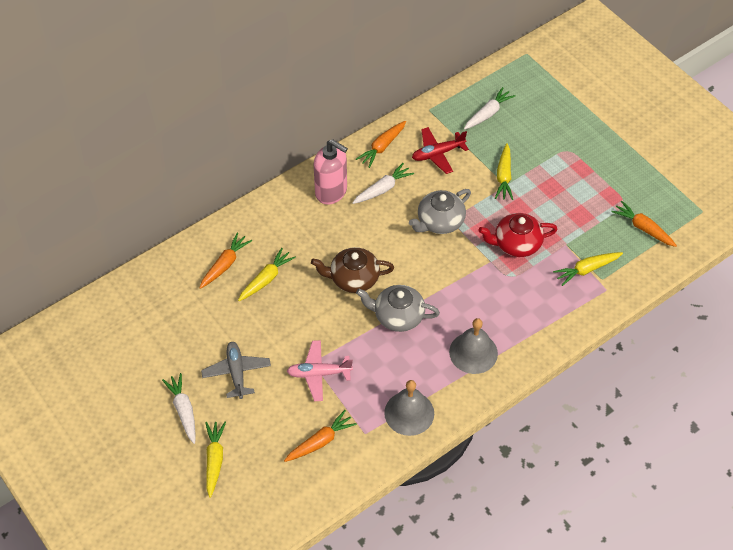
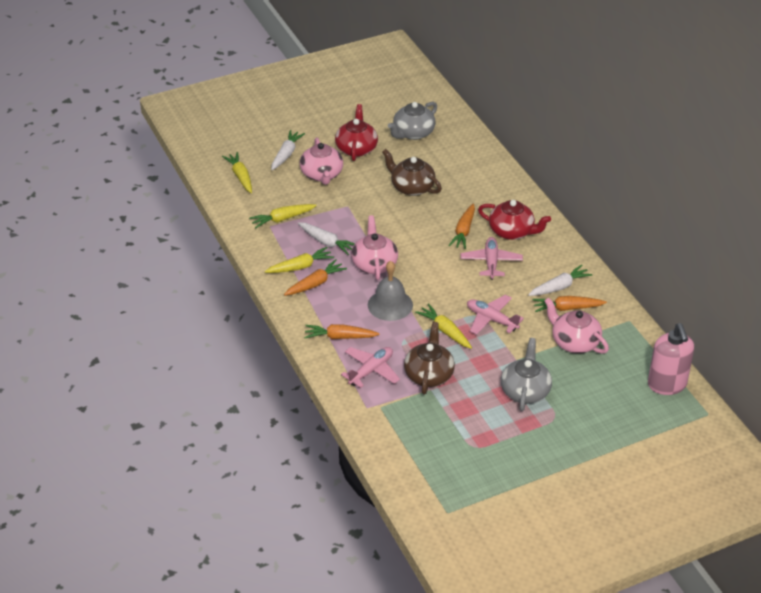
brown teapot: [311,247,394,293] = 1 -> [382,149,442,196] [404,322,455,394] = 2
grey bell: [384,380,434,436] [449,318,498,374] = 2 -> [368,261,413,321] = 1
grey plane: [201,342,271,399] = 1 -> none = 0
pink plane: [287,340,353,401] = 1 -> [341,347,400,388] [461,237,523,280] [467,295,524,335] = 3
pink teapot: none = 0 -> [300,138,343,185] [351,215,398,280] [544,298,609,354] = 3
red plane: [412,127,469,174] = 1 -> none = 0
red teapot: [478,213,558,257] = 1 -> [335,104,378,161] [478,200,551,240] = 2

